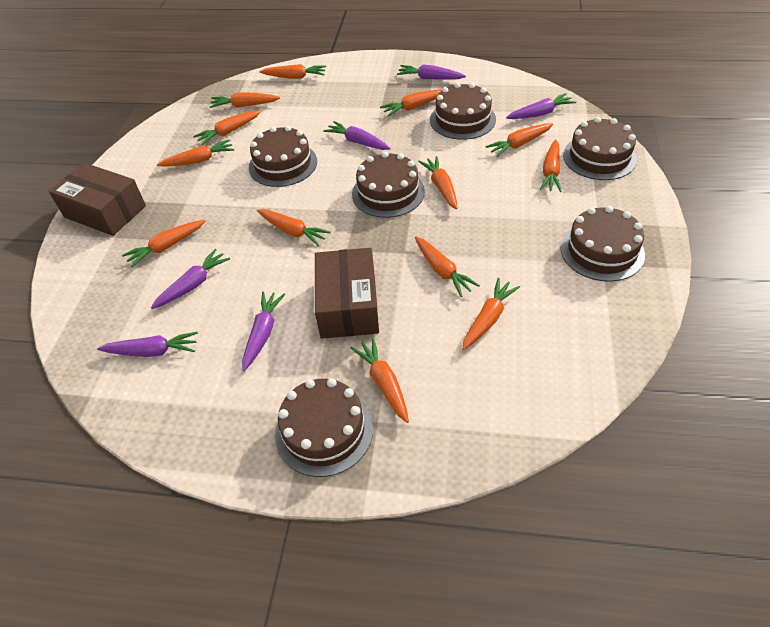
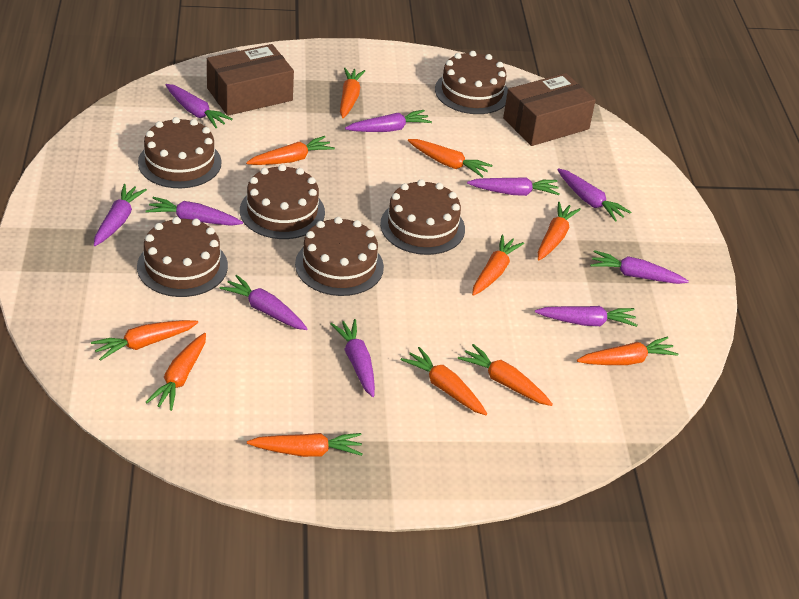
orange carrot: [122,220,205,268] [157,139,234,167] [193,110,261,145] [210,92,280,108] [257,209,331,246] [259,64,326,79] [351,337,409,423] [380,89,442,117] [415,237,480,297] [418,156,457,209] [462,278,520,350] [485,123,553,157] [539,139,562,192] = 13 -> [91,320,198,361] [146,333,206,411] [246,136,335,165] [247,433,362,457] [340,68,365,118] [401,347,487,415] [408,139,492,178] [458,344,553,406] [472,235,524,296] [538,202,581,260] [577,336,678,365] = 11
purple carrot: [97,332,198,357] [151,249,230,309] [242,292,285,371] [323,121,391,150] [397,65,466,80] [506,93,576,119] = 6 -> [94,184,147,246] [145,197,243,226] [166,84,233,129] [220,275,308,330] [330,319,375,397] [345,110,432,132] [467,177,560,196] [535,306,637,327] [557,168,631,222] [590,250,689,284] = 10

